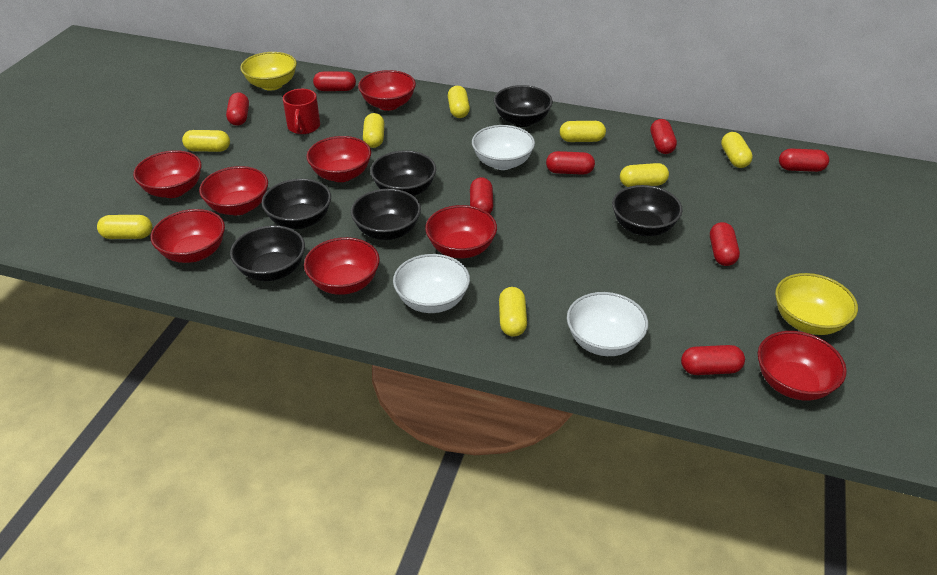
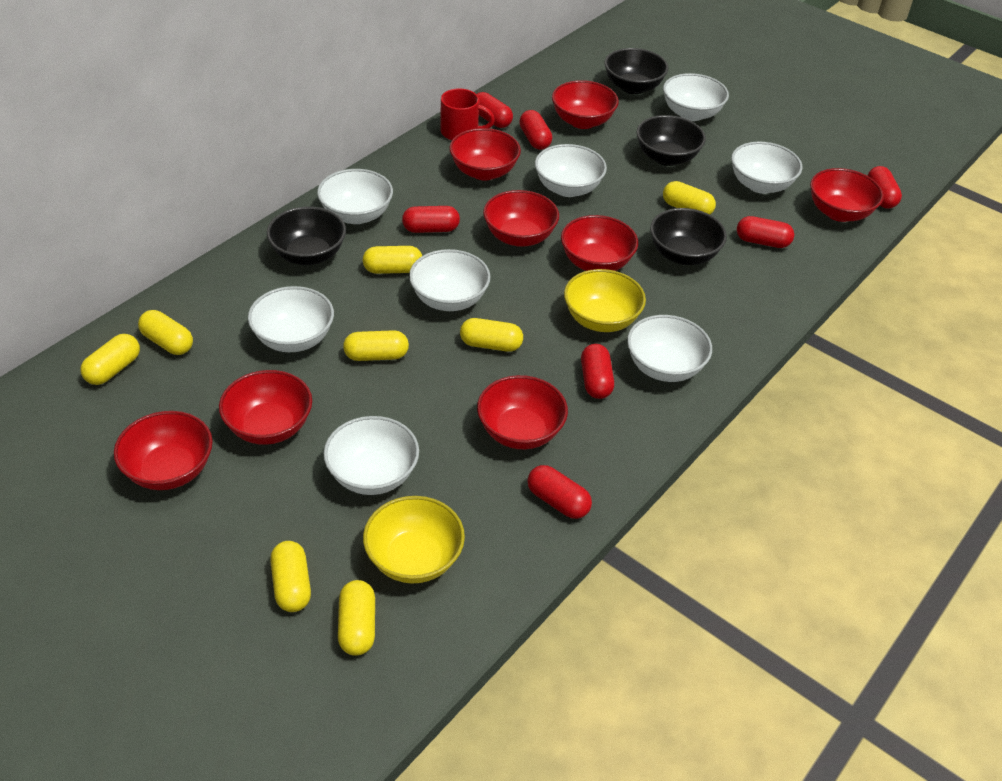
black bowl: [230,225,305,281] [261,179,331,229] [351,189,421,240] [370,150,436,196] [494,85,553,127] [612,185,683,236] = 6 -> [267,206,346,265] [604,48,668,94] [636,115,706,166] [650,208,727,265] = 4
red capsule: [226,92,249,126] [313,71,356,91] [470,177,493,214] [546,151,595,175] [650,119,677,154] [681,345,745,375] [710,222,740,266] [779,148,829,172] = 8 -> [402,206,460,233] [477,92,513,128] [519,110,552,150] [527,465,592,519] [581,344,614,399] [737,216,794,248] [867,166,902,209] = 7
white bowl: [393,254,470,313] [472,125,535,170] [567,292,648,356] = 3 -> [248,286,334,352] [317,169,393,224] [324,416,419,495] [409,249,490,311] [535,144,607,197] [627,315,712,382] [663,73,729,121] [731,142,802,194] = 8

